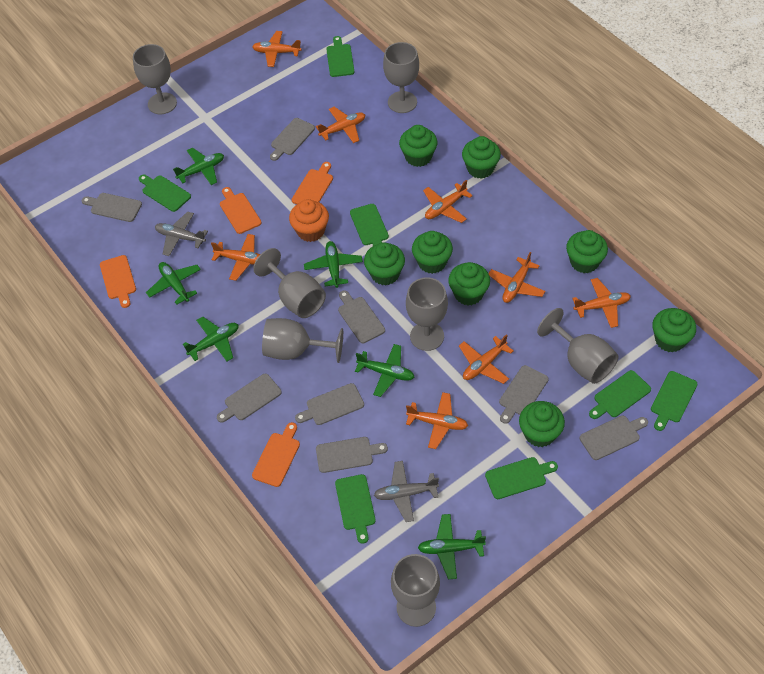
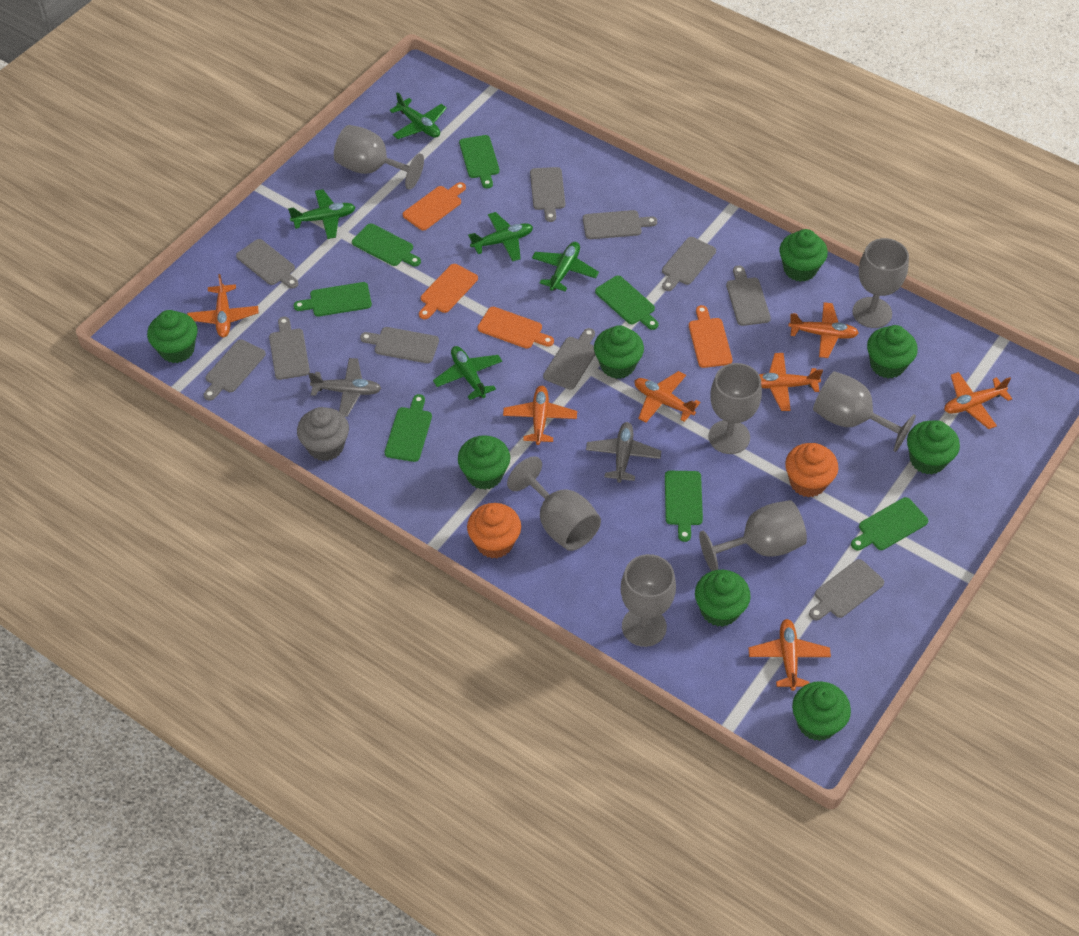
green plane: [146,262,201,305] [173,148,224,185] [183,317,239,361] [304,241,363,288] [355,344,414,397] [418,514,486,579] = 6 -> [288,189,356,239] [390,92,447,139] [433,346,502,400] [468,212,533,262] [532,242,599,291] = 5
grey cupcake: none = 0 -> [297,407,349,461] = 1
grey cutting board: [82,193,142,222] [217,374,282,423] [270,118,315,161] [295,383,364,425] [316,437,388,473] [338,290,385,343] [499,365,549,424] [580,416,648,460] = 8 -> [204,340,266,401] [236,239,298,289] [269,317,310,380] [360,327,439,363] [530,167,565,222] [543,328,595,390] [583,210,657,239] [662,237,716,291] [726,266,771,326] [809,559,884,620] = 10
orange cupcake: [289,199,329,242] = 1 -> [467,503,521,558] [785,443,838,497] = 2
orange plane: [211,234,260,281] [252,31,302,67] [316,107,365,143] [406,392,468,449] [423,180,473,223] [459,334,513,384] [488,252,545,303] [572,278,631,328] = 8 -> [187,274,259,337] [503,386,577,445] [635,371,700,423] [748,619,831,691] [759,353,823,411] [788,302,859,358] [944,372,1012,429] = 7

